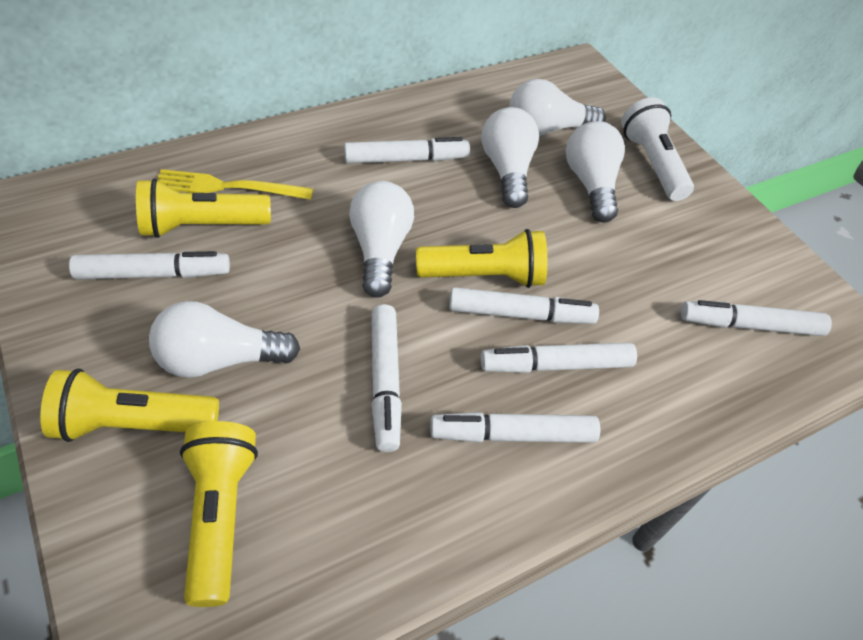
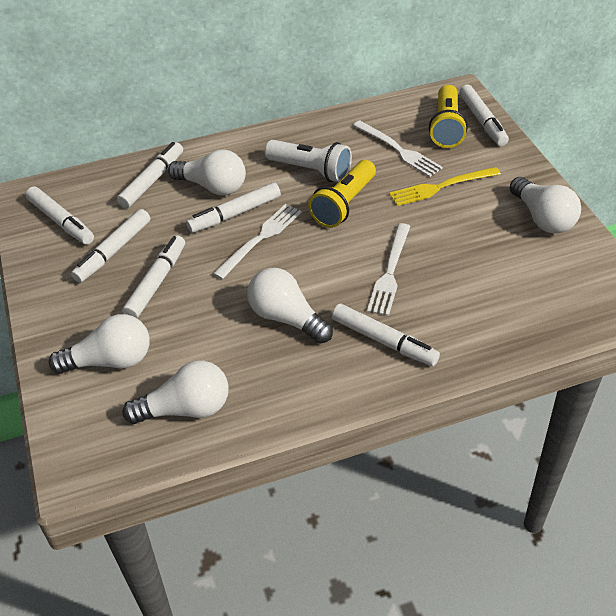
white fork: none = 0 -> [213,204,302,279] [353,121,443,177] [367,223,410,316] = 3
yellow flashlight: [40,369,219,442] [136,178,271,238] [180,421,258,607] [416,229,547,288] = 4 -> [308,160,376,228] [429,85,468,148] = 2

